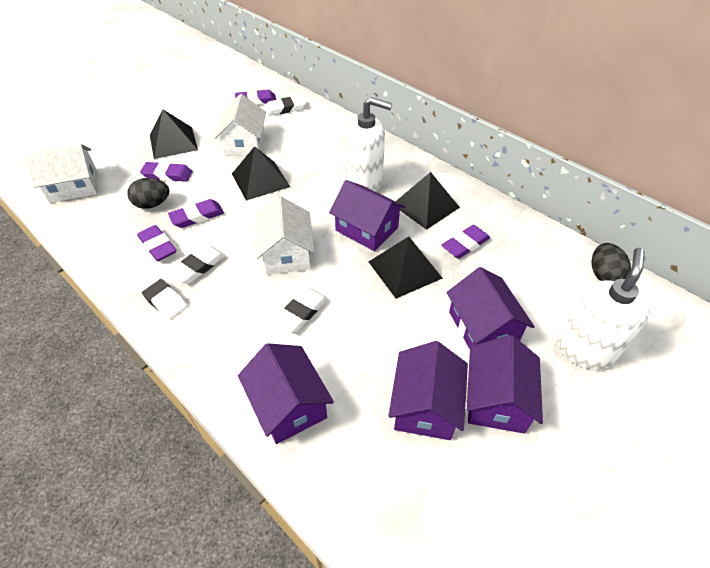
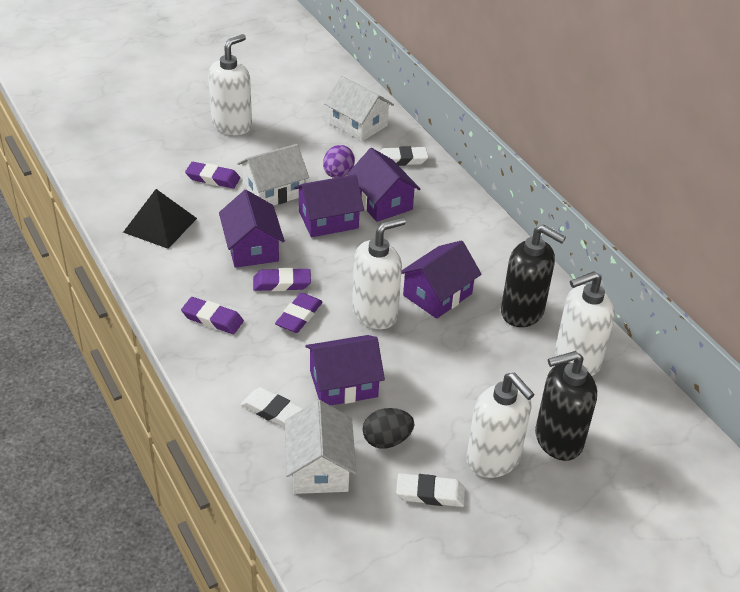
black egg: [127,178,169,209] [591,243,631,281] = 2 -> [363,408,414,449] = 1
black pyramid: [150,109,198,159] [232,146,290,201] [369,236,443,299] [396,172,460,230] = 4 -> [123,189,197,249] = 1
black soap dispenser: none = 0 -> [501,225,566,327] [535,351,597,461] = 2
purple egg: none = 0 -> [323,145,355,178] = 1
purple eraser: [137,225,177,261] [140,162,193,182] [168,199,224,228] [235,90,276,105] [441,225,490,259] = 5 -> [181,297,244,334] [185,162,240,189] [253,268,311,291] [275,293,323,333] = 4
white eraser: [132,272,187,319] [168,245,226,284] [264,96,306,116] [273,288,328,333] = 4 -> [241,387,303,428] [379,146,428,166] [396,473,465,507] = 3
white soap dispenser: [347,97,392,192] [557,248,650,370] = 2 -> [208,34,252,135] [352,217,406,329] [466,373,535,478] [555,271,615,376] = 4

